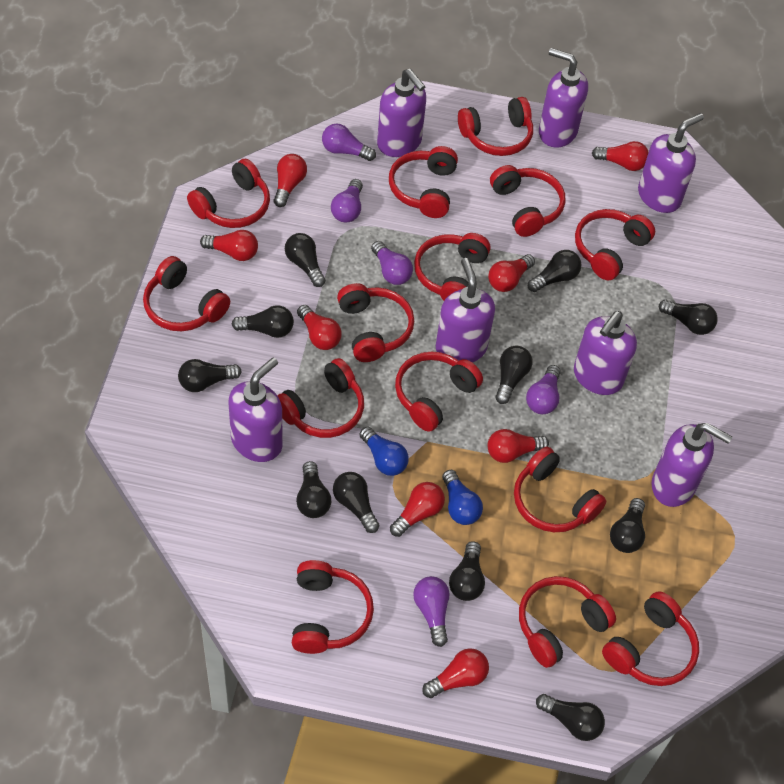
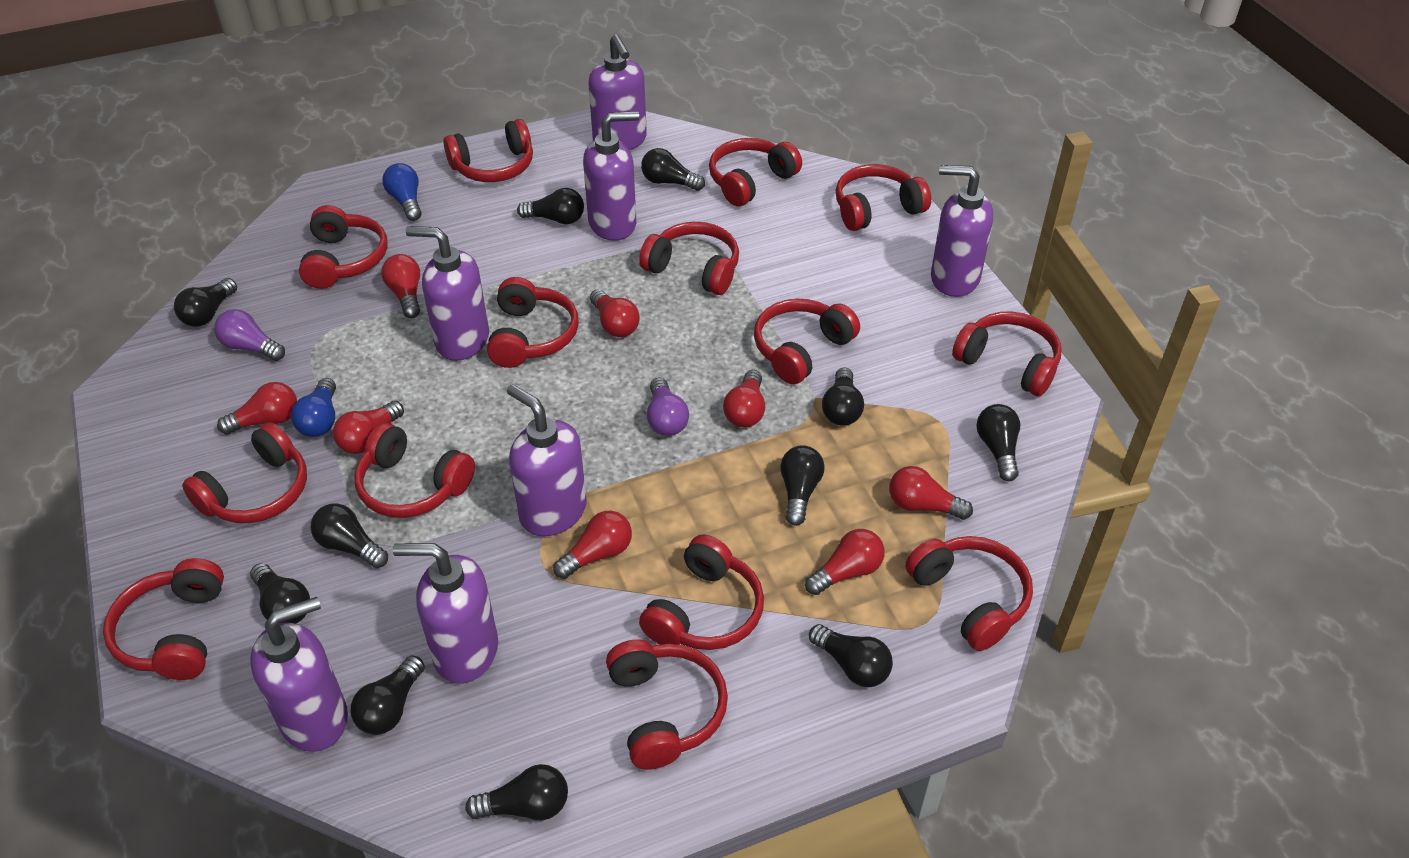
purple light bulb: [322,123,376,161] [331,179,363,222] [371,241,413,285] [413,576,449,647] [526,365,561,414] = 5 -> [214,309,285,361] [647,378,689,436] = 2

